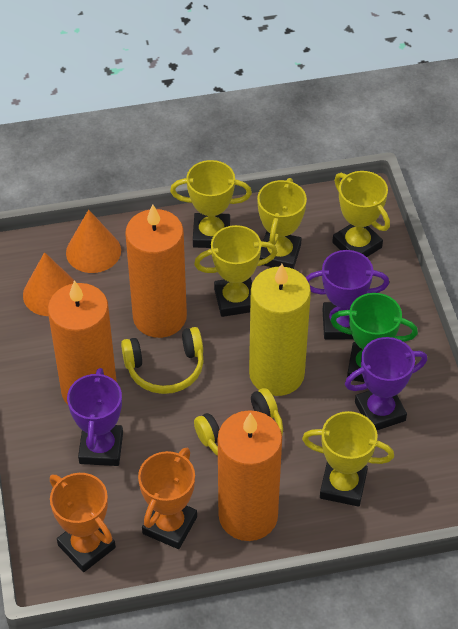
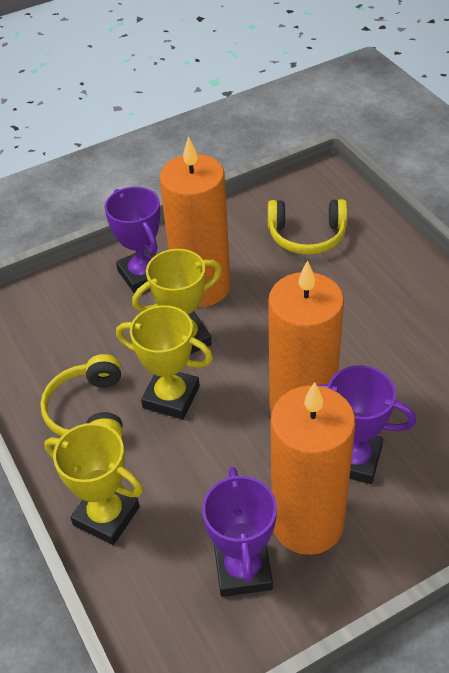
green trophy: [330,293,418,382] = 1 -> none = 0
orange cone: [23,252,76,316] [66,210,121,273] = 2 -> none = 0
orange trophy: [50,473,116,572] [138,448,197,549] = 2 -> none = 0
yellow candle: [249,264,311,396] = 1 -> none = 0
yellow trophy: [170,160,252,248] [194,225,278,317] [257,178,307,269] [302,411,394,507] [332,171,390,257] = 5 -> [45,423,143,545] [116,305,213,419] [132,249,222,354] = 3

